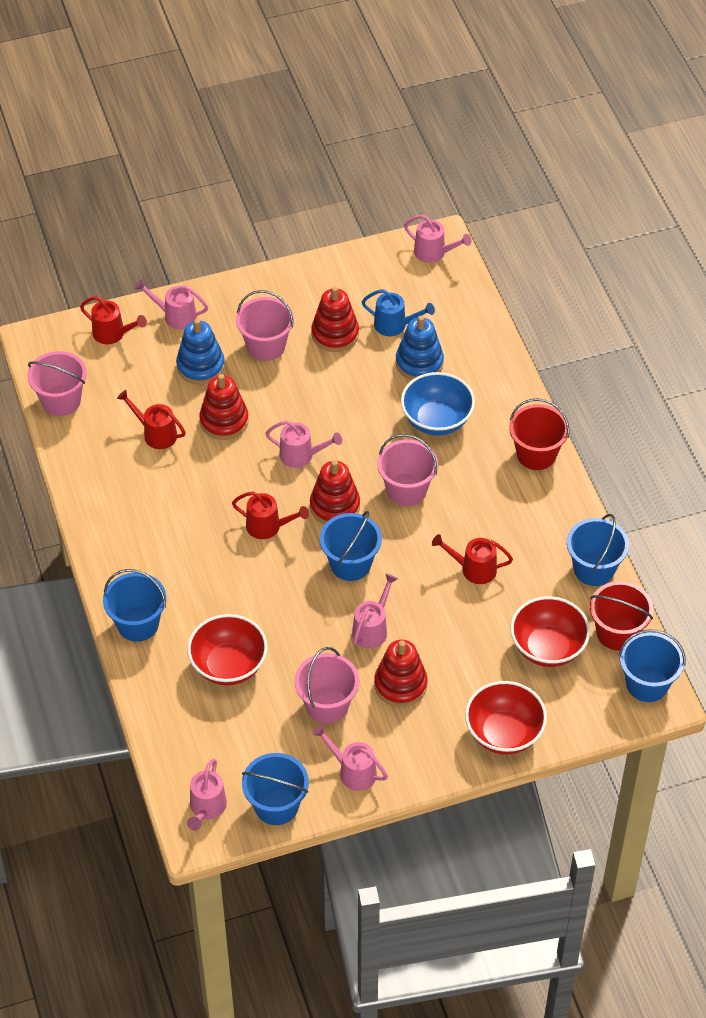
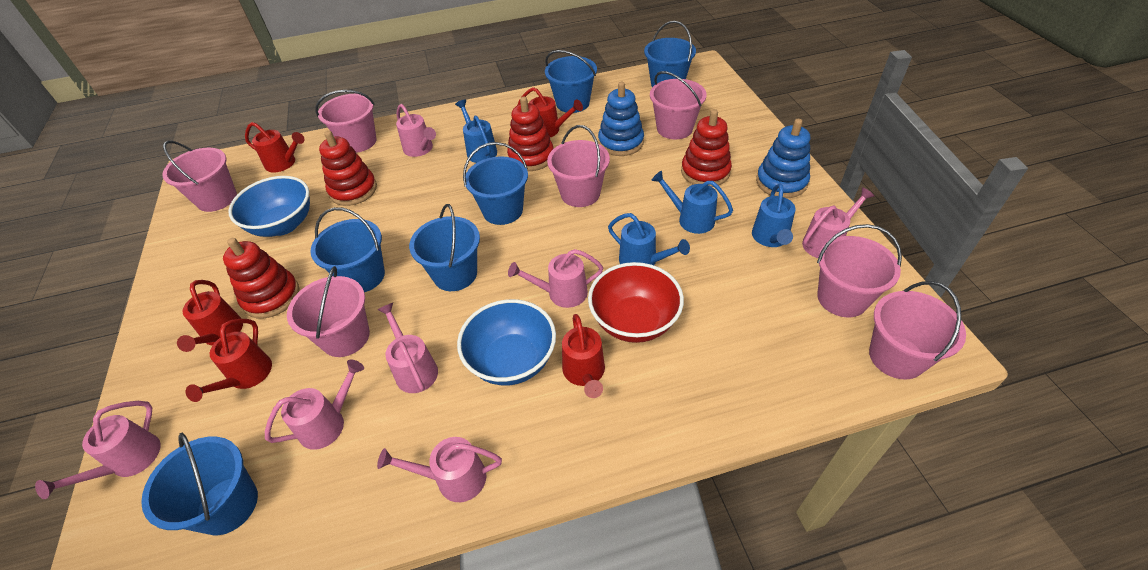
blue bowl: [401,372,475,436] = 1 -> [228,176,310,237] [457,299,556,385] = 2
blue bucket: [103,569,166,642] [242,753,309,825] [320,511,382,581] [567,514,629,586] [619,629,686,702] = 5 -> [141,433,258,535] [310,207,385,292] [409,204,480,291] [463,142,528,225] [545,50,597,113] [644,21,696,87] = 6
blue watering can: [362,289,435,336] = 1 -> [455,100,497,163] [608,213,690,265] [651,171,733,234] [752,183,795,247] = 4
pink bucket: [27,351,87,416] [236,290,294,361] [294,647,359,724] [377,434,438,506] = 4 -> [162,141,237,212] [287,266,370,357] [315,90,376,153] [547,125,610,207] [650,71,707,139] [817,224,902,317] [869,281,966,380] = 7
pink watering can: [135,279,208,330] [187,758,227,831] [265,421,342,468] [312,725,388,791] [352,574,398,648] [404,215,472,263] = 6 -> [35,401,161,499] [265,360,364,450] [377,303,438,393] [377,437,502,502] [396,104,436,157] [508,249,603,308] [802,187,875,258] = 7
red bowl: [187,614,268,686] [465,681,547,755] [510,596,590,667] = 3 -> [588,262,684,343] = 1
red bucket: [509,398,570,470] [590,581,654,650] = 2 -> none = 0
red watering can: [80,296,147,344] [117,390,186,449] [232,491,309,539] [432,534,513,584] = 4 -> [177,280,243,352] [186,319,272,402] [245,122,305,173] [518,87,583,137] [562,314,605,398] = 5

